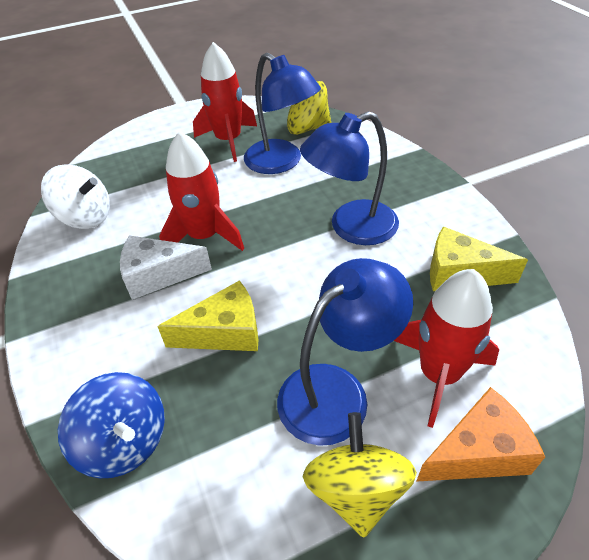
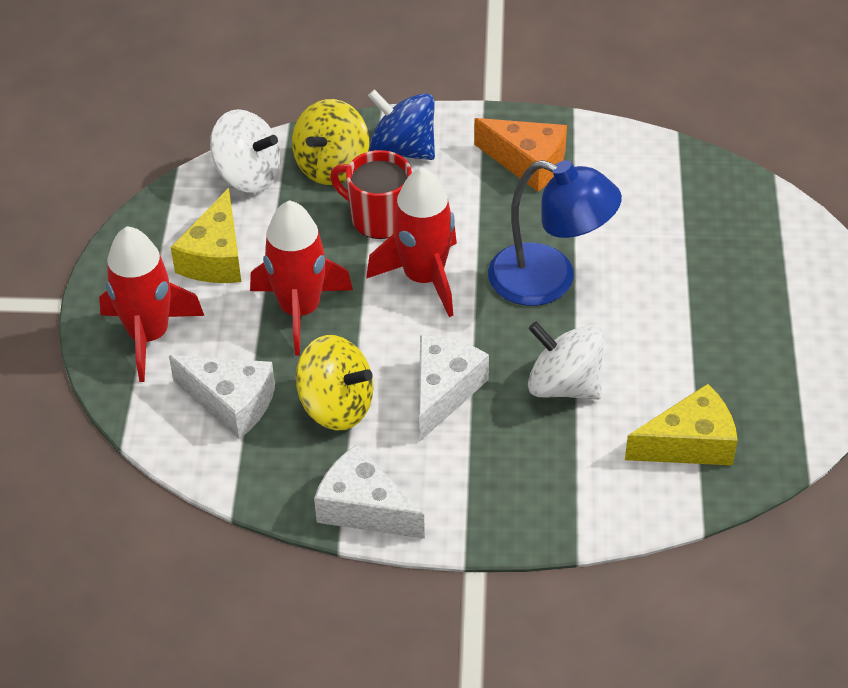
blue lamp: [244,53,321,174] [277,258,413,446] [300,111,399,245] = 3 -> [488,160,622,306] = 1
red mug: none = 0 -> [330,150,412,239] = 1
white cheese: [120,235,212,300] = 1 -> [169,355,275,439] [314,445,425,539] [419,335,489,441] = 3
white spinning top: [41,164,110,229] = 1 -> [210,109,281,193] [528,322,604,400] = 2

